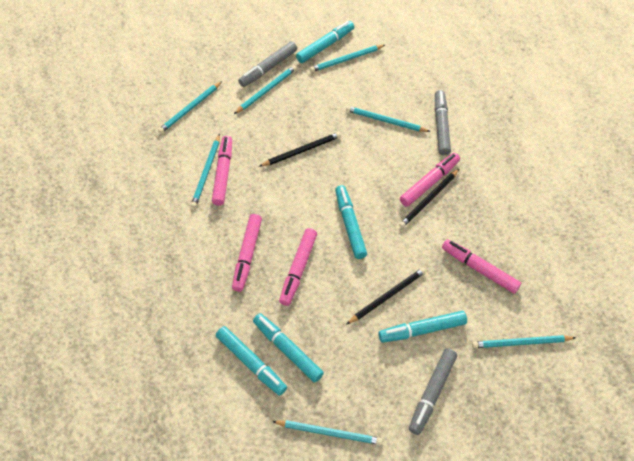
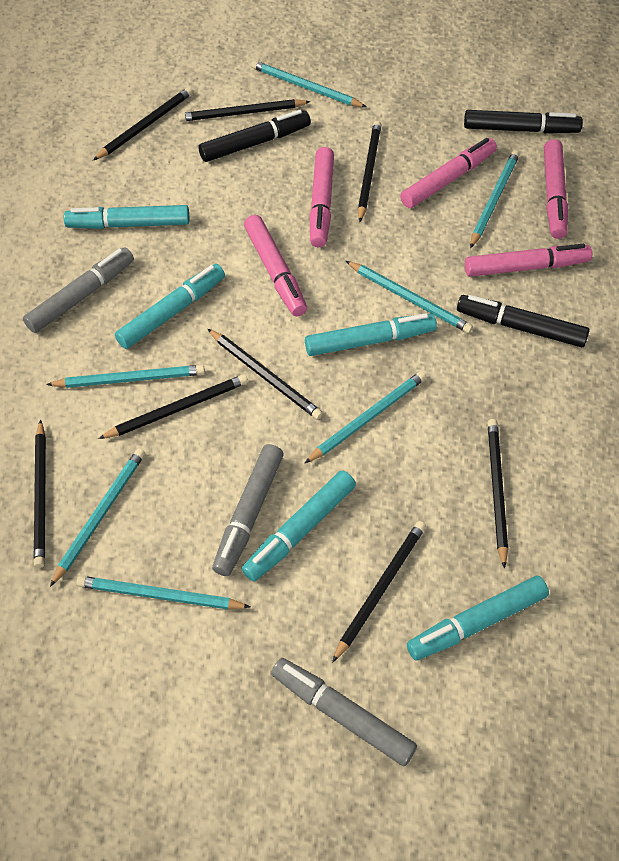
black marker: none = 0 -> [199,110,311,162] [457,295,590,347] [464,110,583,134] = 3
black pencil: [259,132,341,167] [346,267,426,325] [399,169,459,228] = 3 -> [33,420,46,568] [93,87,193,160] [98,374,248,439] [178,99,311,122] [208,329,323,420] [332,521,426,663] [358,121,381,222] [487,419,508,569] = 8

